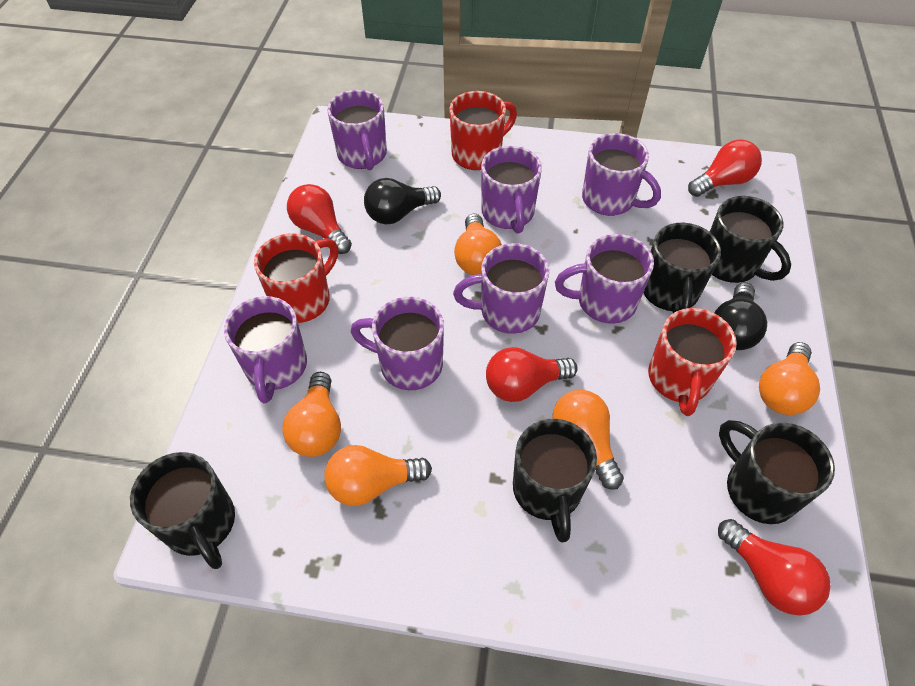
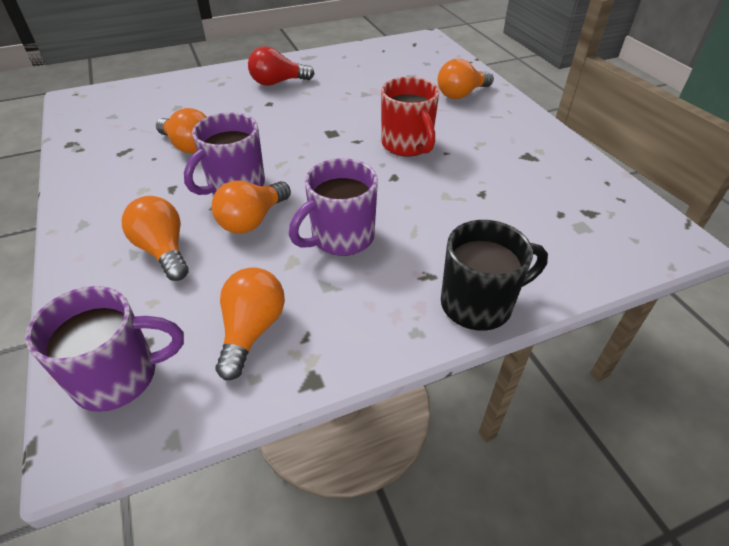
black light bulb: [364,178,441,224] [714,282,767,350] = 2 -> none = 0
black mug: [130,452,235,569] [513,419,597,543] [644,223,721,313] [710,196,791,283] [719,420,835,524] = 5 -> [441,220,548,331] = 1
purple mug: [224,296,307,403] [327,90,387,170] [351,296,444,390] [453,243,549,334] [481,146,542,234] [555,234,654,324] [582,133,661,216] = 7 -> [25,286,184,412] [184,112,265,195] [289,158,378,256] = 3
red light bulb: [287,184,352,254] [486,347,578,402] [688,139,762,197] [718,519,831,616] = 4 -> [248,46,315,86] = 1
red mug: [254,233,338,323] [449,91,517,170] [648,308,737,416] = 3 -> [381,77,439,157] = 1

